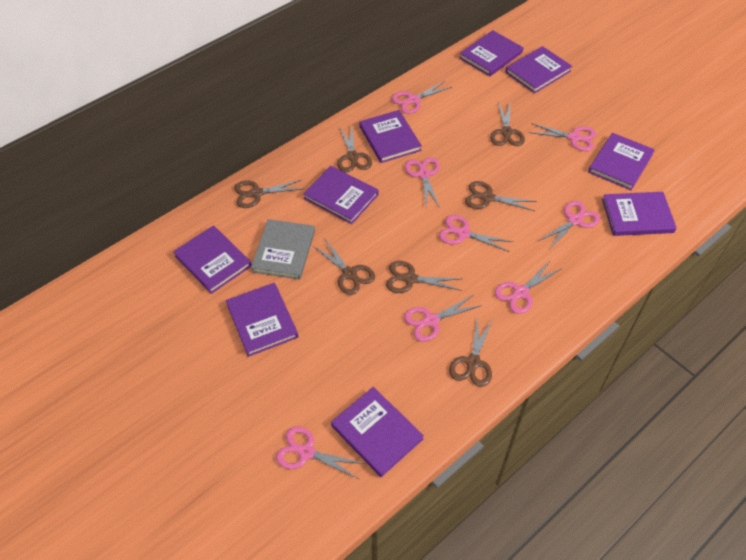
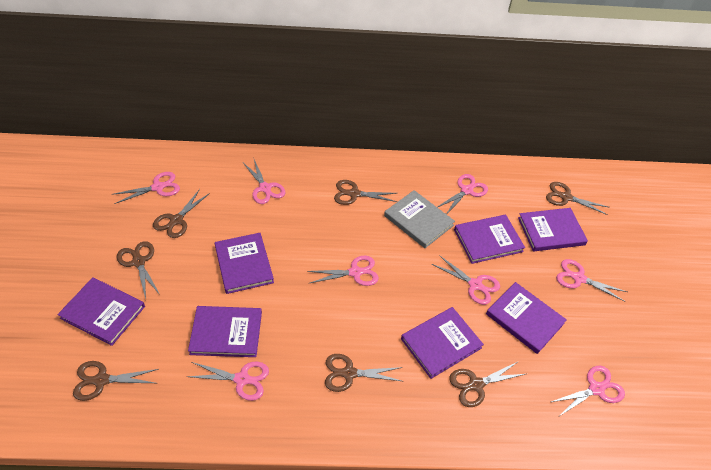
purple book: [173,226,252,294] [226,283,299,357] [303,166,379,224] [331,387,424,477] [359,110,422,163] [459,30,523,76] [505,46,572,93] [588,133,655,190] [602,192,677,236] = 9 -> [57,277,145,346] [188,306,262,357] [215,233,274,294] [401,307,484,379] [454,215,525,264] [486,282,567,354] [518,208,588,251] = 7

